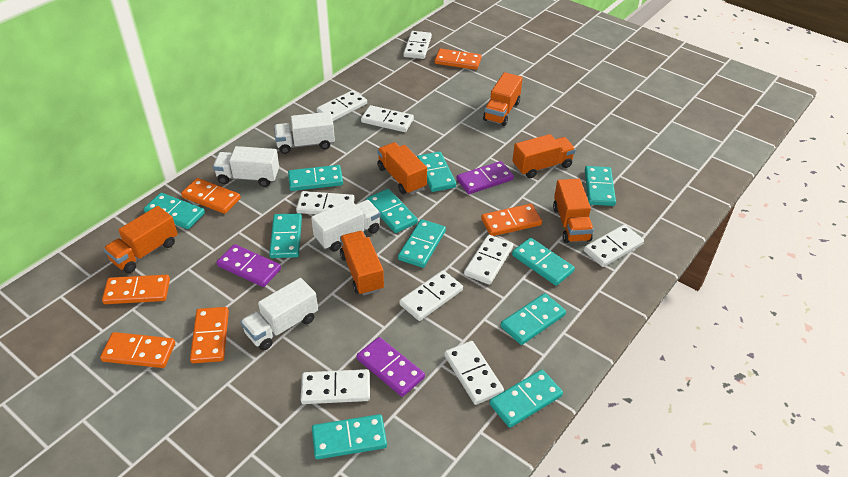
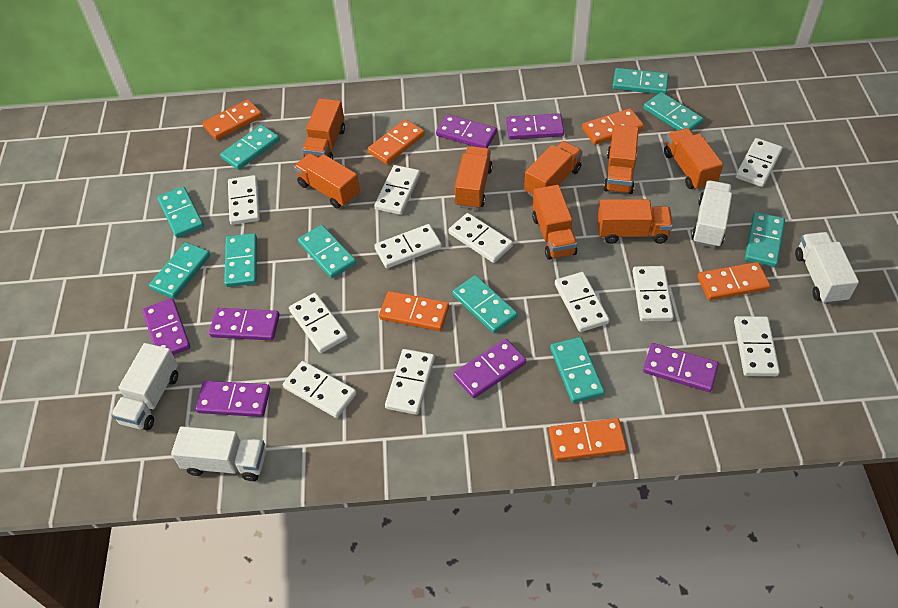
orange truck: [103,206,178,273] [340,231,384,296] [377,142,427,195] [483,72,523,126] [512,134,576,178] [553,179,594,243] = 6 -> [294,153,360,209] [302,98,345,159] [455,146,493,210] [524,141,583,197] [532,185,577,260] [598,199,673,244] [603,125,639,194] [664,128,723,191] = 8
purple domino: [217,244,281,287] [357,337,425,397] [457,161,514,194] = 3 -> [142,298,190,355] [195,381,270,417] [209,308,280,340] [436,114,497,148] [454,339,526,398] [506,113,564,140] [643,343,719,392] = 7
turquoise domino: [144,193,205,229] [269,213,302,258] [288,165,343,191] [312,414,387,459] [366,189,418,233] [398,219,446,268] [417,152,456,192] [490,370,563,428] [501,293,566,345] [512,238,575,286] [585,166,616,206] = 11 -> [149,242,210,299] [158,187,204,238] [220,125,280,170] [224,233,257,287] [298,225,356,278] [452,275,517,333] [550,337,605,403] [612,68,669,94] [644,92,704,131] [745,212,785,267] = 10
white domino: [296,191,355,214] [301,369,370,404] [316,90,367,121] [361,105,414,132] [399,270,463,321] [403,31,432,59] [444,341,504,405] [464,235,513,285] [584,224,644,267] = 9 -> [228,175,260,225] [283,361,357,418] [289,293,348,353] [374,165,420,215] [374,224,442,268] [385,349,435,415] [448,213,513,263] [555,272,609,332] [632,266,674,322] [734,316,780,376] [735,138,783,187] = 11

